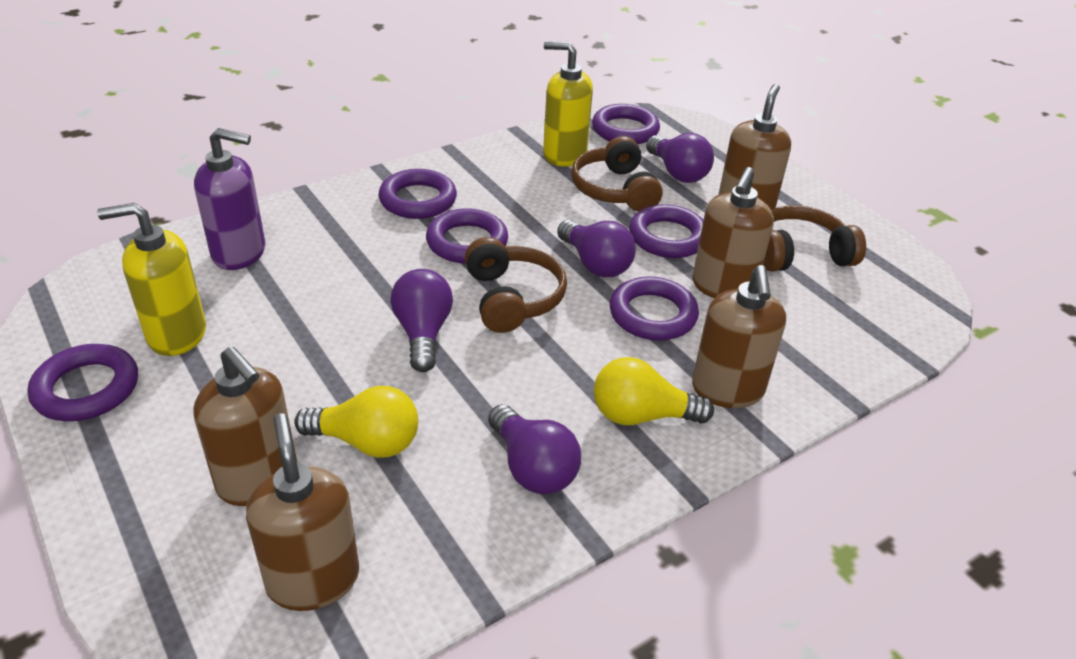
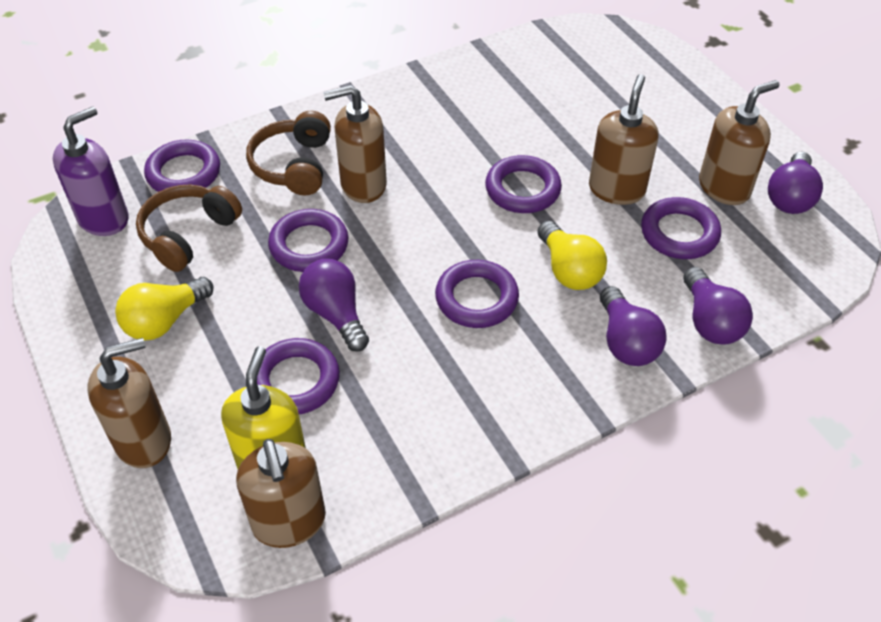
brown headphones: [465,237,567,333] [571,136,663,211] [763,205,866,272] = 3 -> [136,185,242,272] [246,111,331,196] = 2
yellow soap dispenser: [97,203,206,356] [543,41,593,167] = 2 -> [221,346,306,469] = 1

